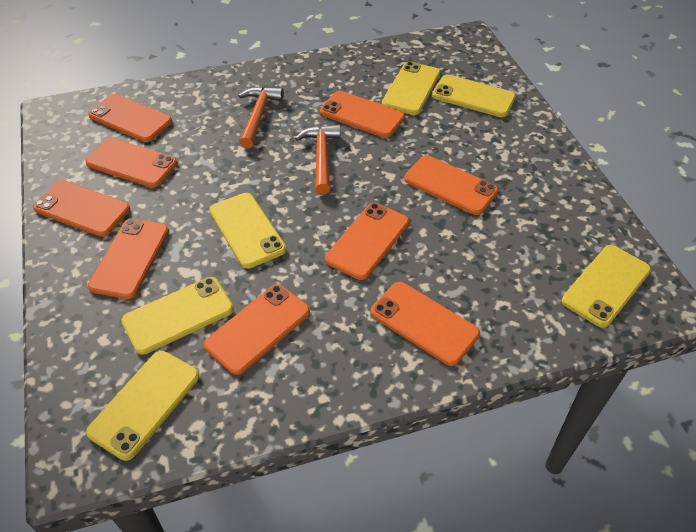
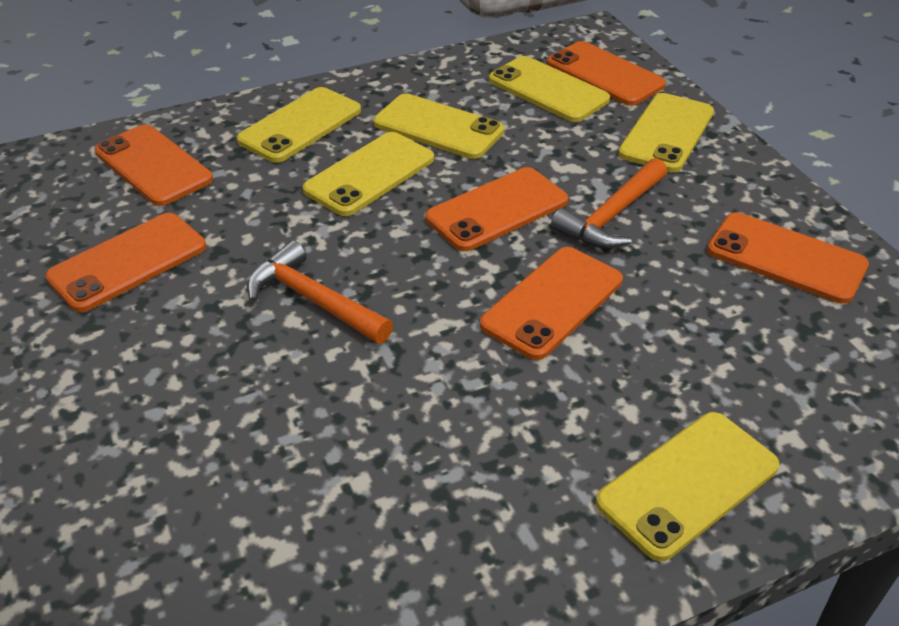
orange phone: [33,180,130,237] [85,138,177,188] [88,94,172,142] [88,219,169,299] [204,284,310,375] [320,91,405,138] [325,203,409,280] [371,282,480,366] [404,155,498,215] = 9 -> [45,213,206,312] [94,124,213,206] [425,167,568,251] [480,247,623,360] [547,41,666,106] [707,212,869,304] = 6

